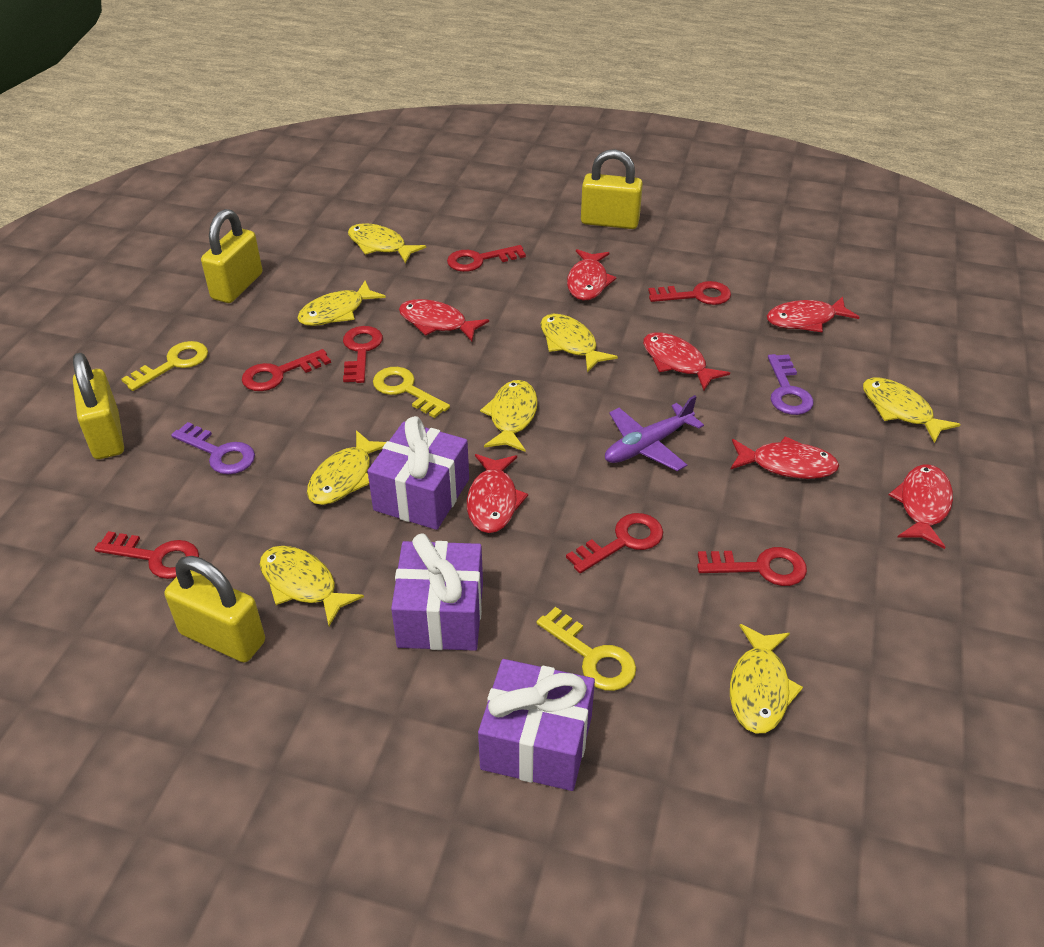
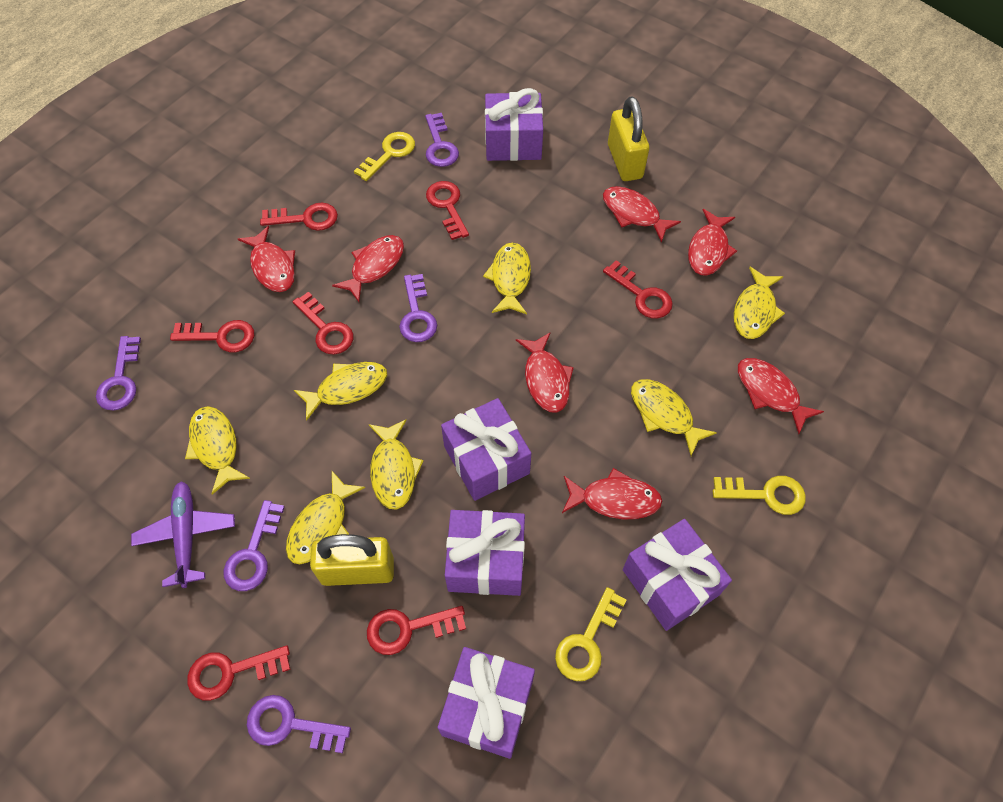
purple gift: [368,416,469,530] [391,534,483,651] [478,659,595,791] = 3 -> [438,647,535,759] [441,398,531,501] [445,510,525,596] [485,88,543,161] [623,519,732,631] = 5
purple key: [171,422,255,474] [768,354,814,415] = 2 -> [96,336,141,410] [224,500,285,591] [247,695,351,753] [399,274,437,342] [425,113,459,167] = 5
yellow fish: [260,546,364,626] [297,280,386,326] [307,430,386,505] [348,223,426,263] [480,380,538,452] [540,314,618,372] [730,624,803,733] [863,377,961,443] = 8 -> [185,406,250,495] [286,471,365,564] [294,362,387,421] [369,419,424,510] [483,243,531,314] [631,379,717,456] [734,267,785,339] = 7
yellow padlock: [73,353,124,459] [164,556,265,662] [201,209,263,303] [581,149,643,229] = 4 -> [310,534,394,586] [608,96,649,181] = 2

